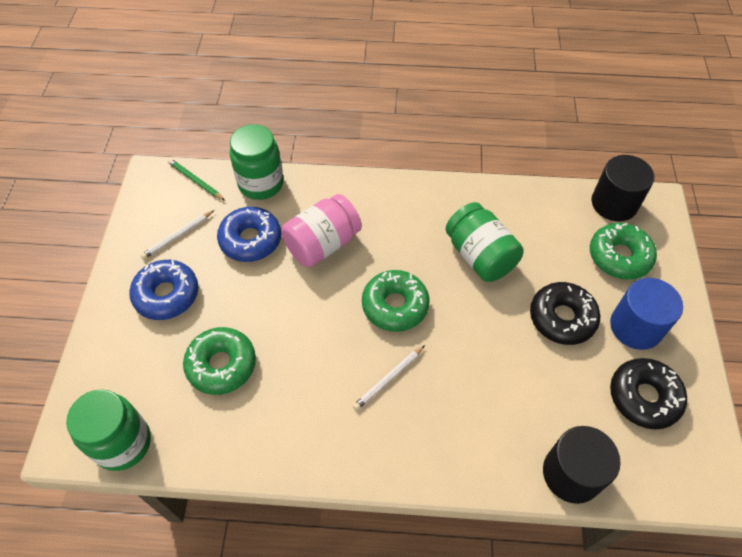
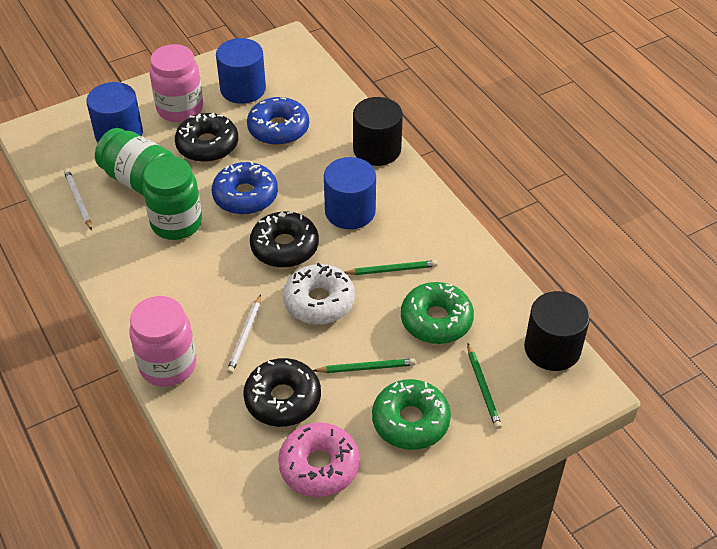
black donut: [530,282,600,345] [610,358,687,429] = 2 -> [175,113,238,162] [243,358,321,427] [250,211,319,268] = 3
blue cylinder: [610,278,683,350] = 1 -> [86,82,143,142] [216,38,266,104] [324,157,376,229] = 3
green donut: [183,327,256,395] [362,270,430,332] [590,223,657,280] = 3 -> [372,379,451,450] [401,282,474,344] = 2
green jar: [66,389,151,471] [230,124,284,200] [446,202,524,282] = 3 -> [95,128,175,196] [143,156,202,240] = 2
green pencil: [168,159,225,201] = 1 -> [313,358,416,373] [344,260,438,275] [467,343,502,429] = 3
pink donut: none = 0 -> [278,422,360,497] = 1
pink jar: [281,194,362,267] = 1 -> [129,296,197,387] [150,44,203,122] = 2
white donut: none = 0 -> [283,263,355,325] = 1

